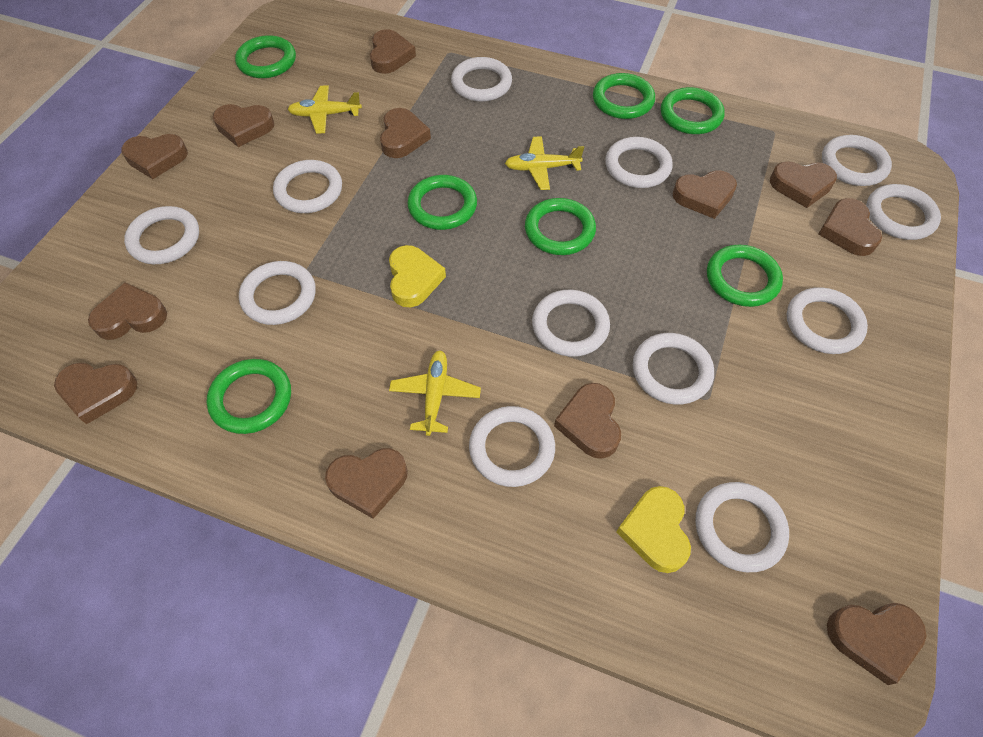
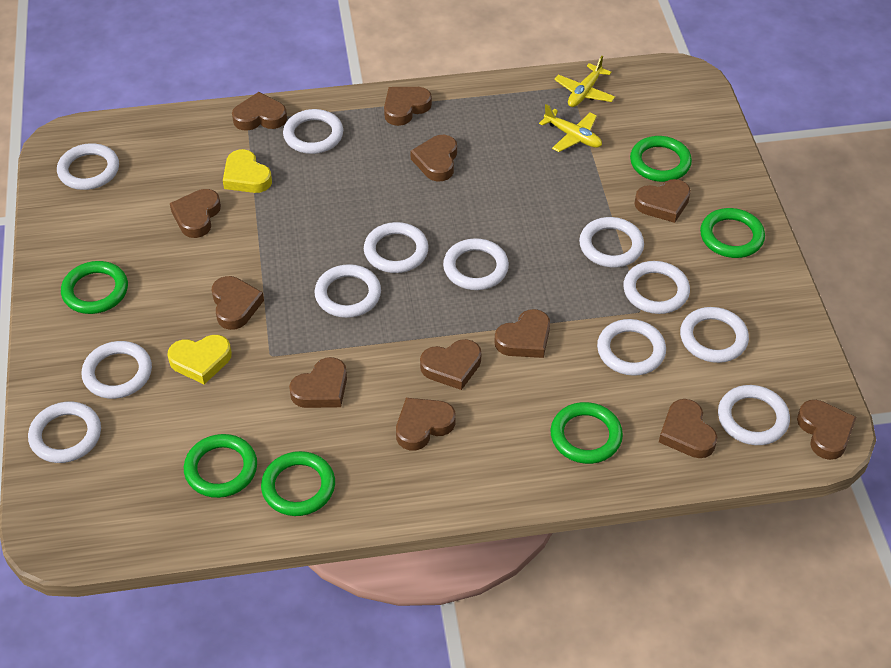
green ring: [207,359,291,434] [235,35,296,78] [407,175,477,230] [525,198,596,255] [593,73,655,119] [661,87,725,134] [707,245,783,307] = 7 -> [61,261,128,314] [184,434,257,498] [261,451,335,516] [551,402,623,464] [630,136,692,182] [700,208,765,258] = 6
yellow plane: [287,85,362,134] [389,350,481,436] [505,136,584,190] = 3 -> [539,104,602,152] [554,56,615,107] = 2

